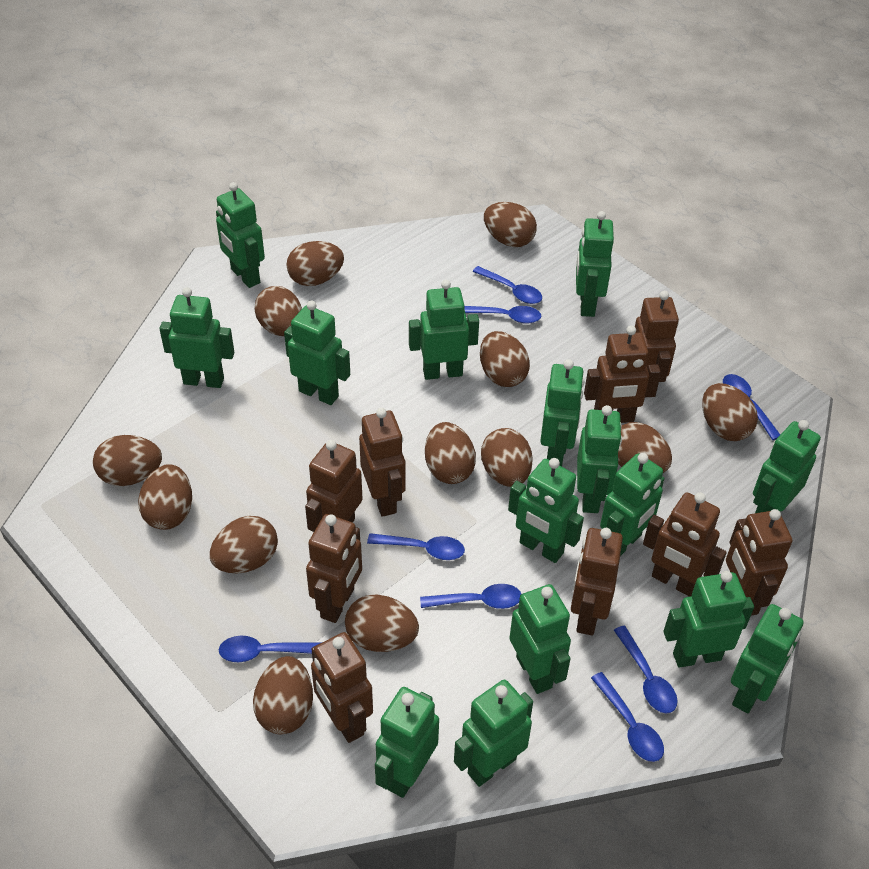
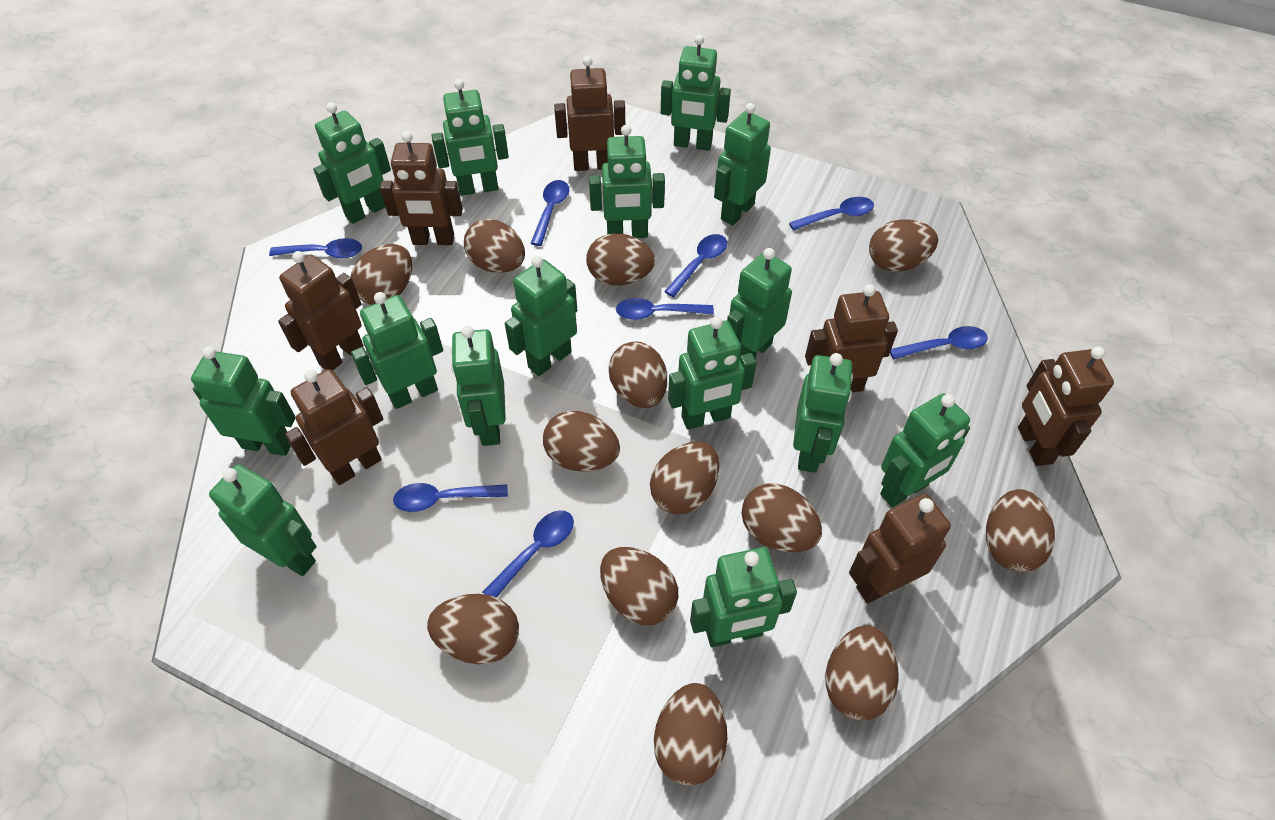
brown robot: [305,440,362,532] [306,514,362,623] [311,632,373,743] [359,408,406,517] [571,528,623,635] [584,325,661,423] [635,291,679,397] [643,492,727,597] [726,509,792,616] = 9 -> [278,251,363,371] [285,369,383,485] [380,131,463,245] [554,56,625,171] [805,284,898,392] [849,494,951,603] [1018,346,1114,466] = 7

